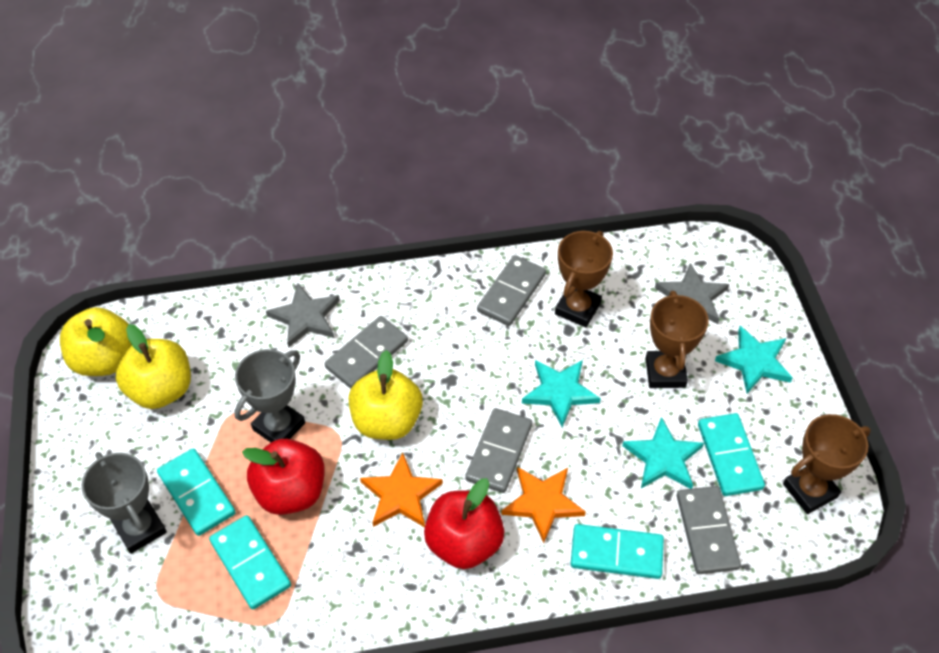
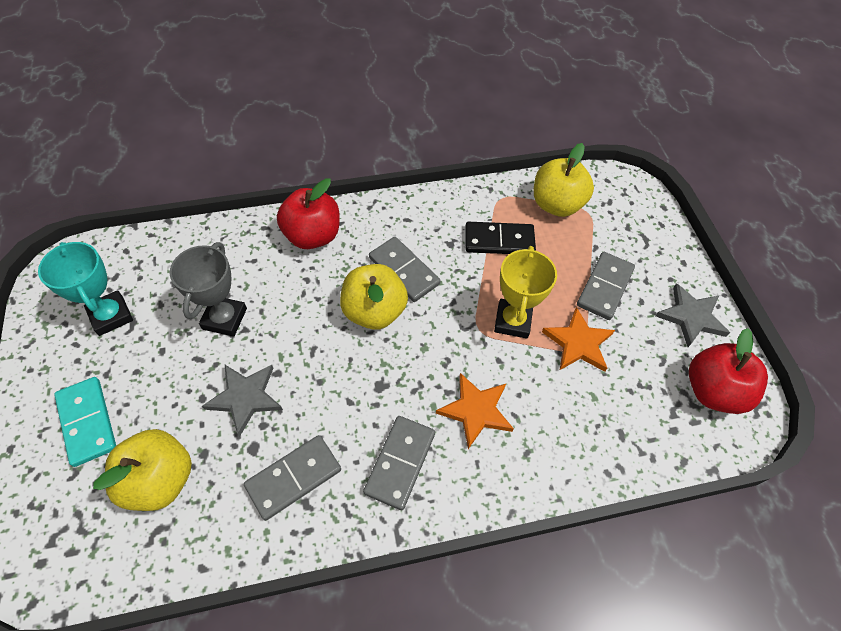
black domino: none = 0 -> [465,222,536,254] = 1
brown trophy: [555,231,613,327] [646,291,709,388] [783,414,871,514] = 3 -> none = 0
grey trophy: [81,452,167,554] [234,349,305,442] = 2 -> [170,242,247,337] = 1
turquoise domino: [157,448,235,536] [209,515,291,610] [571,524,664,579] [698,413,765,496] = 4 -> [54,377,116,467] = 1
turquoise star: [522,360,601,428] [622,417,704,489] [715,326,793,393] = 3 -> none = 0
turquoise trophy: none = 0 -> [38,242,133,336] = 1
yellow trophy: none = 0 -> [494,246,557,339] = 1

